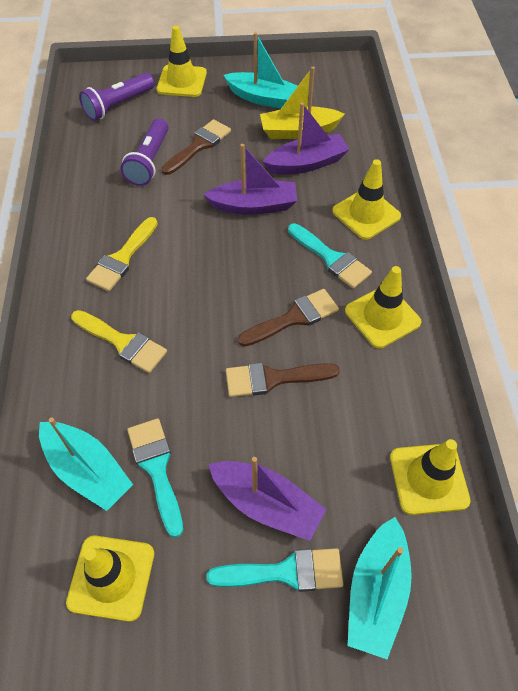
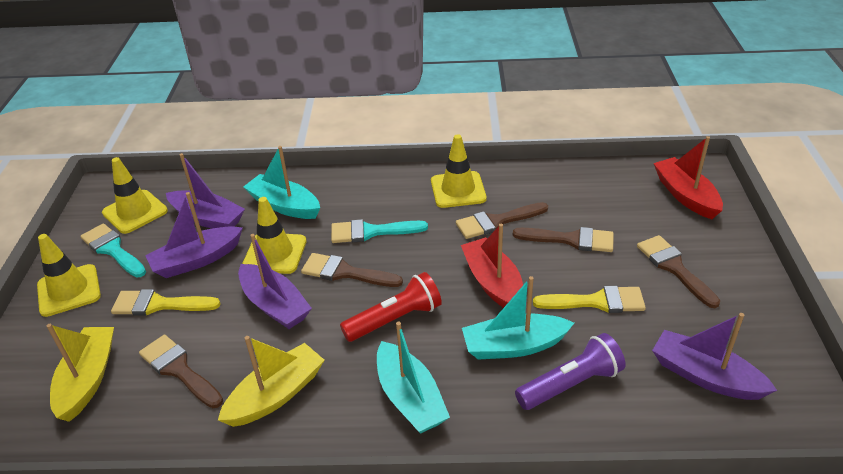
brown brush: [162,119,231,175] [226,363,340,397] [238,289,339,347] = 3 -> [139,335,223,408] [301,253,403,287] [456,202,548,239] [513,227,614,252] [637,235,720,308] = 5
purple boat: [203,144,297,215] [209,457,327,541] [263,102,350,174] = 3 -> [145,192,243,278] [166,153,245,229] [238,234,312,329] [652,313,777,400] = 4
purple flashlight: [79,73,155,121] [120,118,168,186] = 2 -> [515,333,626,410] = 1
red boat: none = 0 -> [461,224,523,308] [654,136,723,219] = 2
red flashlight: none = 0 -> [340,272,442,342] = 1
turquoise brush: [127,418,183,538] [207,548,344,592] [288,223,372,289] = 3 -> [80,223,146,278] [331,219,428,243] = 2
yellow boat: [260,67,345,139] = 1 -> [47,324,114,422] [218,336,324,427] = 2
yellow traffic cone: [66,535,154,622] [157,25,207,97] [332,159,401,240] [345,266,421,348] [390,439,471,515] = 5 -> [37,234,101,317] [102,157,168,234] [242,197,307,274] [431,134,487,208] = 4

